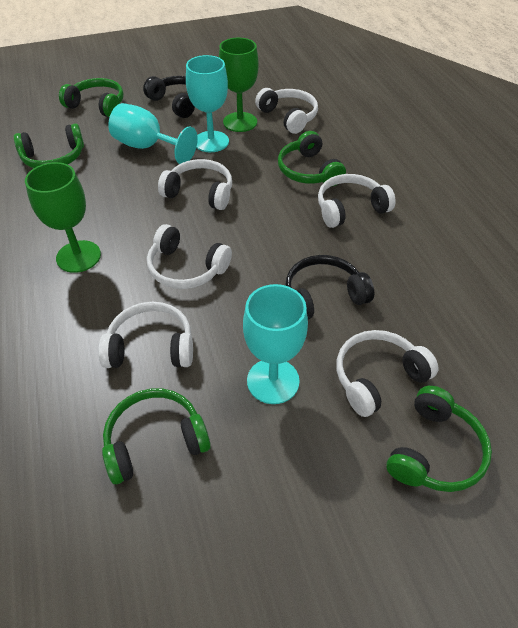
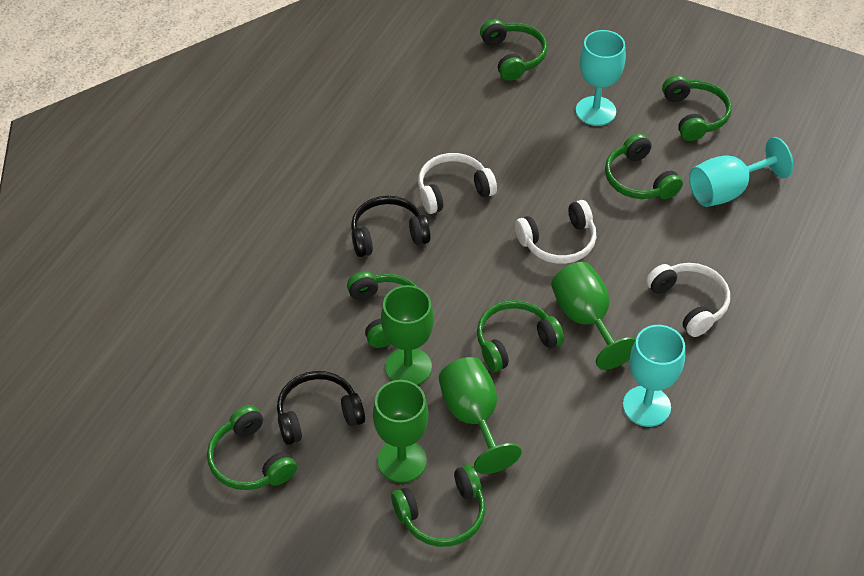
green goblet: [25,162,101,273] [219,38,259,132] = 2 -> [373,380,429,483] [381,285,434,385] [439,357,522,474] [551,262,636,370] = 4
green headphones: [14,123,84,168] [59,78,124,117] [102,389,211,484] [278,131,346,186] [386,386,492,492] = 5 -> [207,405,297,490] [347,271,417,348] [391,464,485,547] [477,300,564,372] [480,19,547,81] [605,133,683,199] [662,75,732,141] = 7
white headphones: [98,302,193,368] [147,224,232,289] [158,159,232,210] [255,88,318,134] [318,174,396,228] [336,330,439,417] = 6 -> [418,153,497,214] [515,200,597,264] [646,263,730,337] = 3

